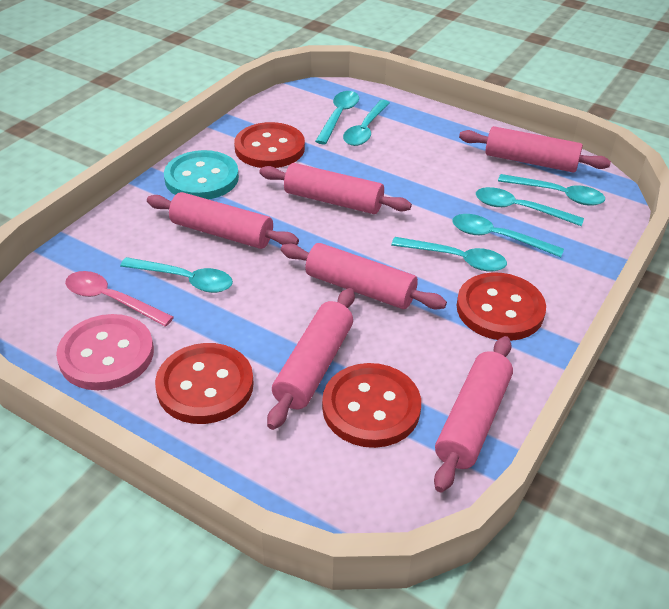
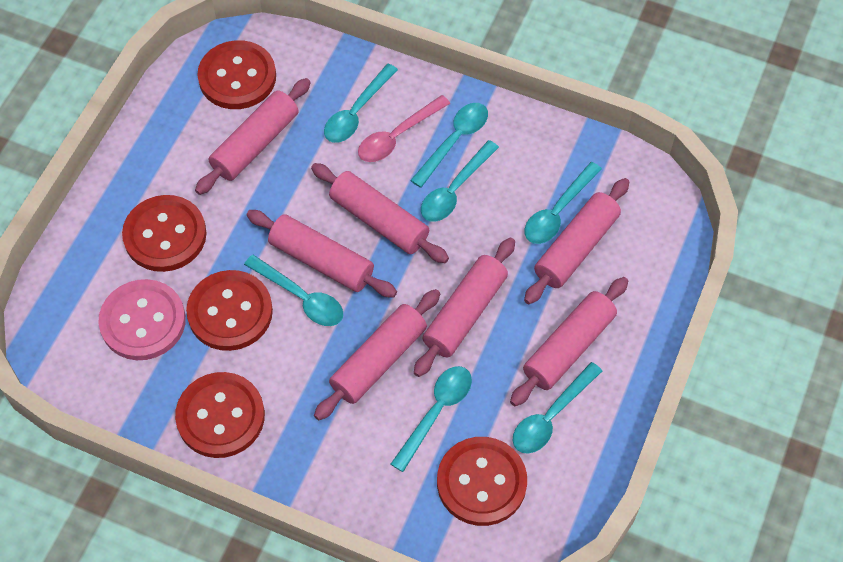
pink rolling pin: [147,192,299,249] [259,163,412,214] [267,288,355,430] [281,243,447,309] [434,336,513,492] [459,126,611,173] = 6 -> [195,78,311,195] [247,210,397,298] [311,163,449,263] [314,289,440,420] [414,238,515,377] [510,277,628,406] [524,178,629,304] = 7
red button: [155,343,254,424] [234,122,305,168] [322,363,421,448] [457,272,546,341] = 4 -> [122,195,207,272] [175,372,265,458] [186,270,273,351] [197,40,276,109] [437,437,527,526] = 5
turquoise button: [164,150,239,199] = 1 -> none = 0

